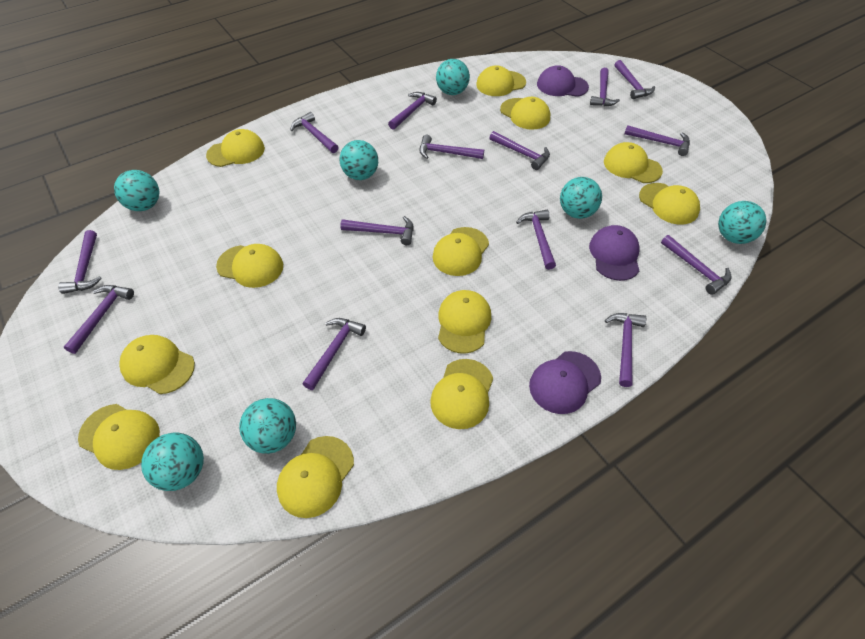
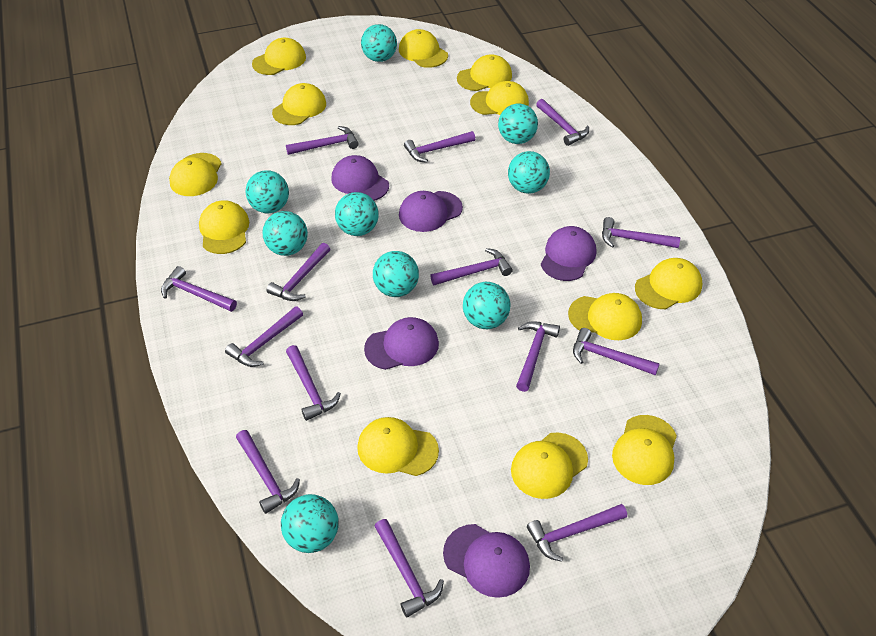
purple cap: [529,351,601,414] [537,65,589,97] [589,225,640,281] = 3 -> [332,155,389,201] [364,317,439,370] [399,191,463,232] [443,524,530,598] [541,226,596,281] = 5
turquoise ball: [114,170,160,211] [141,433,204,491] [239,398,296,454] [339,140,378,180] [436,59,470,95] [560,177,602,219] [718,201,767,244] = 7 -> [246,170,289,213] [263,211,308,256] [281,494,339,553] [335,192,379,236] [361,24,397,62] [373,251,419,297] [463,282,511,329] [498,103,538,144] [508,151,550,194] = 9

